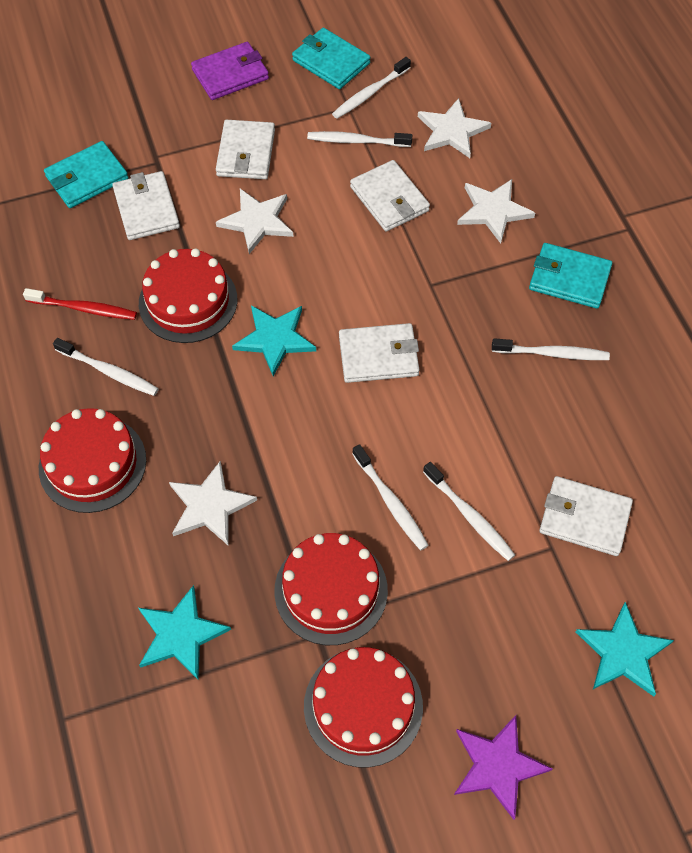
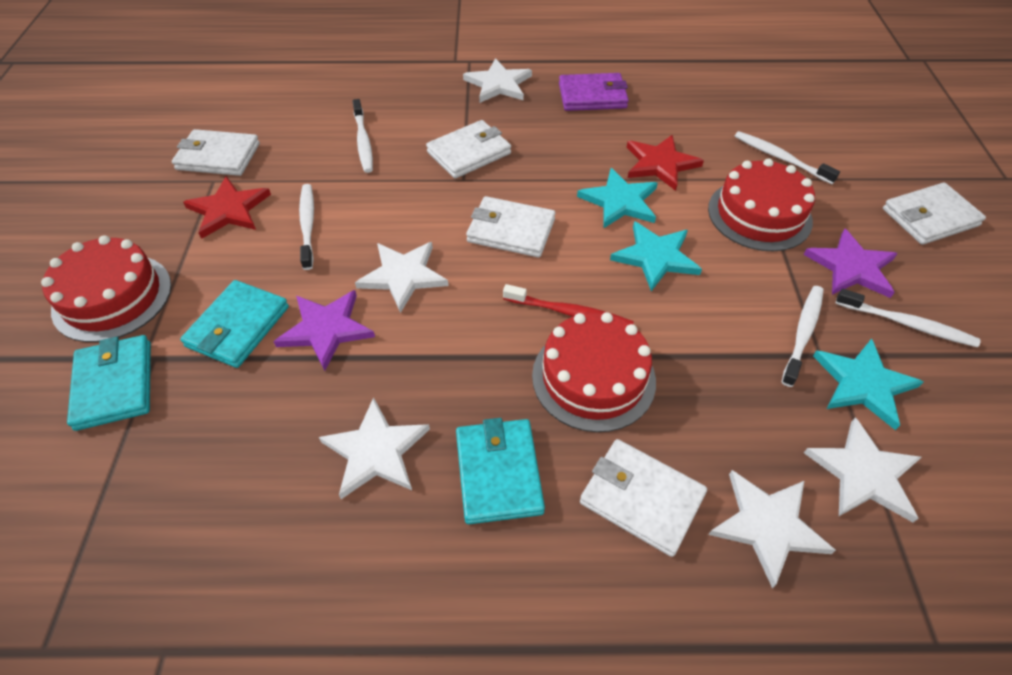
purple star: [454,715,553,820] = 1 -> [273,290,375,371] [803,228,898,298] = 2
red cake: [39,408,146,513] [139,248,237,343] [274,533,388,645] [304,647,423,767] = 4 -> [41,235,171,342] [532,312,656,432] [708,158,815,251] = 3
red star: none = 0 -> [183,176,271,239] [627,135,704,191] = 2
white star: [169,461,257,545] [216,189,294,254] [418,98,491,158] [457,179,535,243] = 4 -> [319,397,430,499] [355,242,449,313] [463,58,532,103] [708,470,836,589] [804,417,922,522] = 5
white toothbrush: [53,338,159,396] [307,131,412,147] [332,57,411,119] [352,444,429,550] [423,462,515,561] [492,338,610,360] = 6 -> [299,184,314,270] [352,99,373,173] [735,131,840,184] [782,286,824,387] [836,289,981,347] = 5

